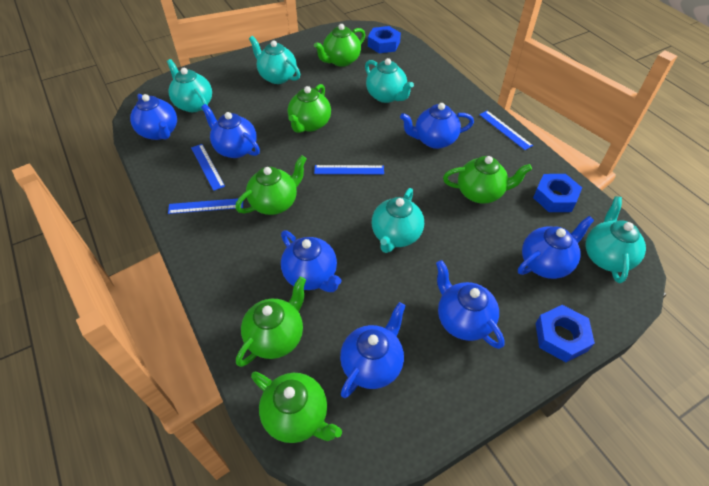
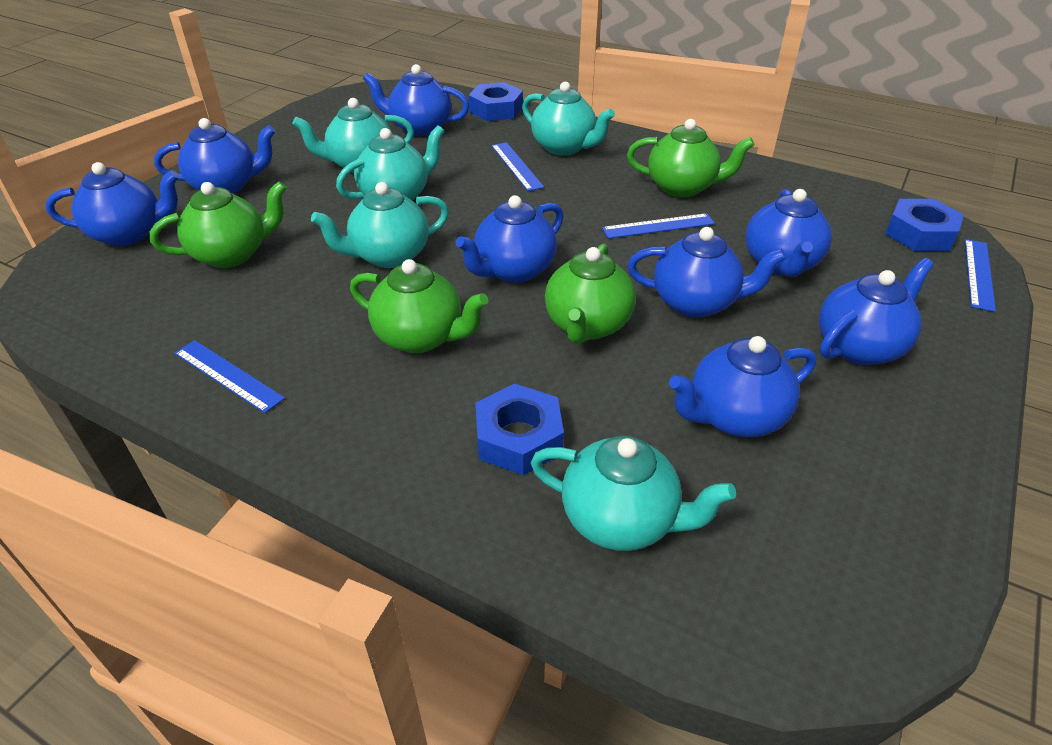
blue teapot: [130,94,177,140] [201,104,260,158] [281,230,341,292] [340,302,406,398] [400,103,474,149] [436,260,505,349] [518,216,594,279] = 7 -> [45,162,179,246] [154,118,275,194] [363,64,469,136] [456,195,564,283] [628,227,786,318] [669,336,816,437] [746,189,832,277] [819,258,934,365] = 8
green teapot: [235,156,307,215] [236,277,306,367] [251,372,342,443] [288,84,331,133] [314,24,365,67] [443,156,532,204] = 6 -> [150,181,287,268] [350,259,488,353] [545,244,636,344] [627,119,754,198] = 4

